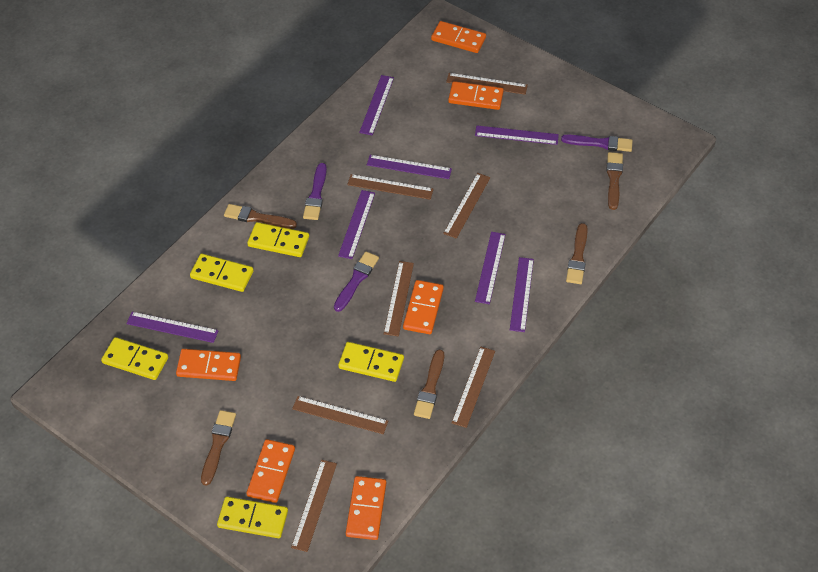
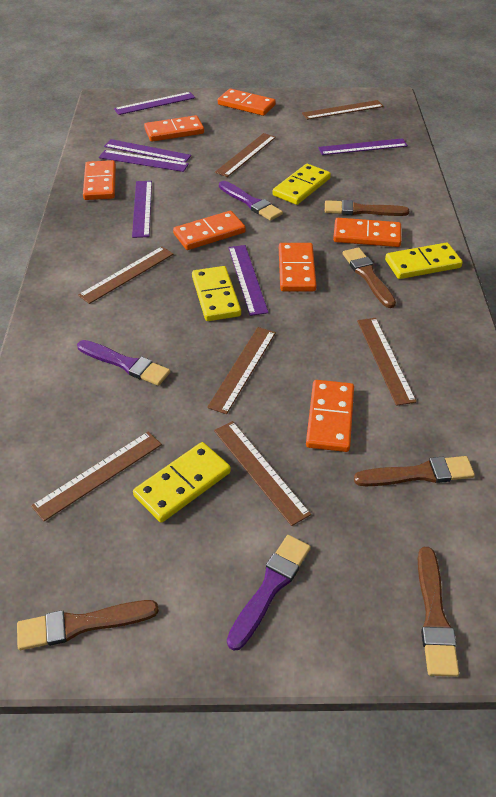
orange domino: [176,349,241,381] [246,439,295,503] [346,476,386,540] [403,280,444,334] [431,21,486,53] [448,81,504,110] = 6 -> [83,160,116,200] [144,115,204,142] [173,211,246,250] [218,89,276,116] [279,243,316,291] [306,380,354,452] [333,218,401,247] = 7
purple ruler: [126,312,219,343] [338,190,375,259] [359,75,394,135] [367,155,452,179] [475,126,559,145] [475,232,506,304] [510,257,534,332] = 7 -> [99,150,189,172] [104,139,191,163] [114,92,195,115] [132,181,152,238] [228,245,269,316] [318,138,408,155] = 6
yellow domino: [101,337,168,380] [190,254,253,292] [217,497,288,538] [247,222,309,257] [338,342,404,382] = 5 -> [133,442,231,523] [192,266,241,321] [273,164,331,205] [385,242,463,279] = 4

